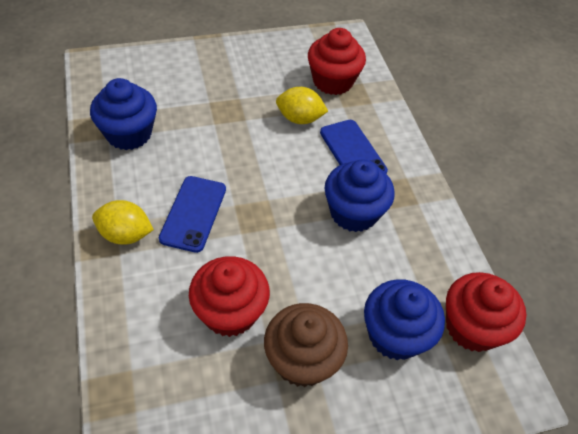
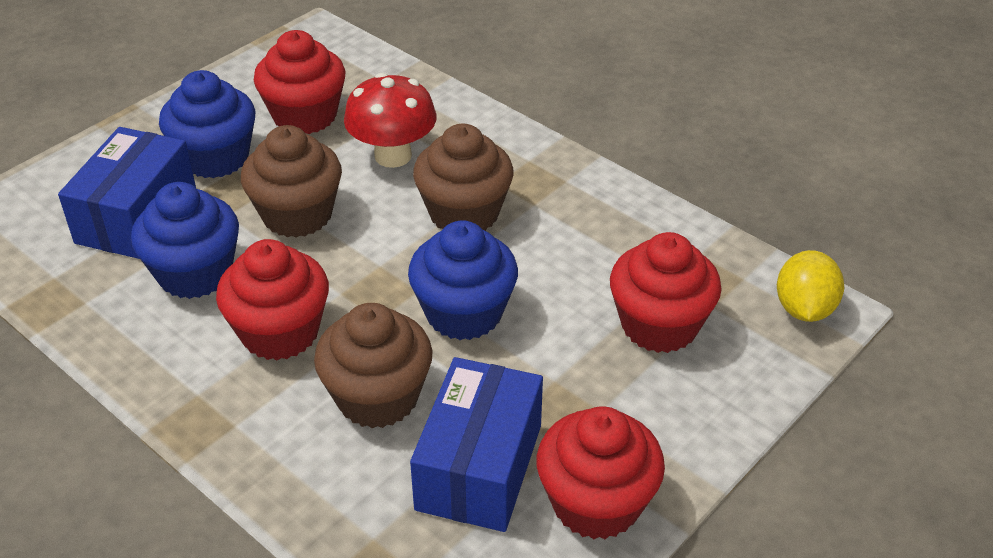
blue box: none = 0 -> [58,127,196,259] [410,357,543,532] = 2
blue phone: [159,176,226,253] [320,120,388,174] = 2 -> none = 0
brown cupcake: [264,303,348,387] = 1 -> [241,125,342,238] [314,303,432,428] [413,124,514,231] = 3
red cupcake: [189,256,270,337] [308,28,366,95] [446,272,526,352] = 3 -> [216,239,329,360] [254,30,345,134] [536,406,665,539] [610,232,722,353] = 4
red mushroom: none = 0 -> [344,73,437,168] = 1
yellow lemon: [92,200,154,245] [276,87,328,124] = 2 -> [777,250,844,322] = 1

